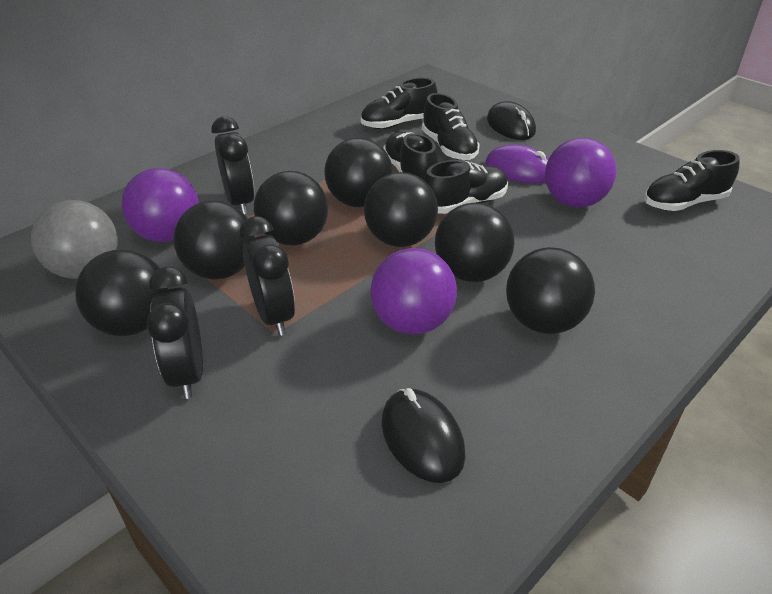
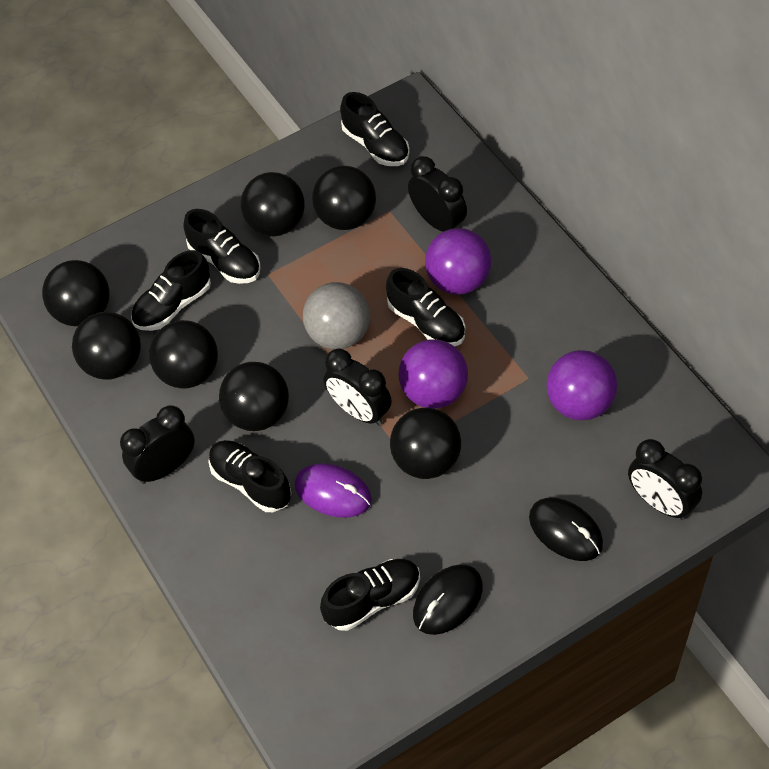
black clock: [147,267,203,399] [211,116,255,214] [239,216,295,336] = 3 -> [120,405,195,484] [324,349,392,426] [408,156,467,232] [628,439,702,520] = 4
black shoe: [361,78,438,129] [383,132,438,180] [422,93,480,160] [424,160,508,214] [644,150,740,211] = 5 -> [131,250,211,331] [183,209,261,284] [208,440,292,512] [320,559,420,631] [340,92,410,166] [386,268,465,347] = 6

